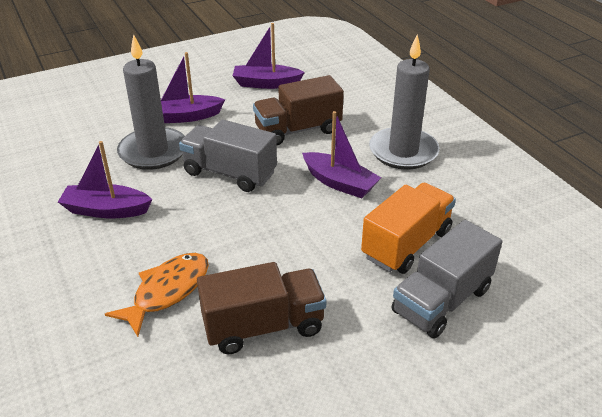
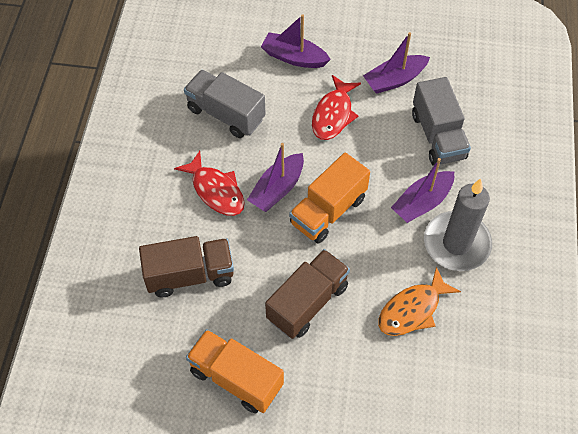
grey candle: [117,34,185,170] [369,34,439,170] = 2 -> [424,179,492,271] = 1
orange truck: [361,183,456,274] = 1 -> [186,329,284,413] [289,152,370,243] = 2
red fish: none = 0 -> [174,151,245,216] [312,75,361,140] = 2

